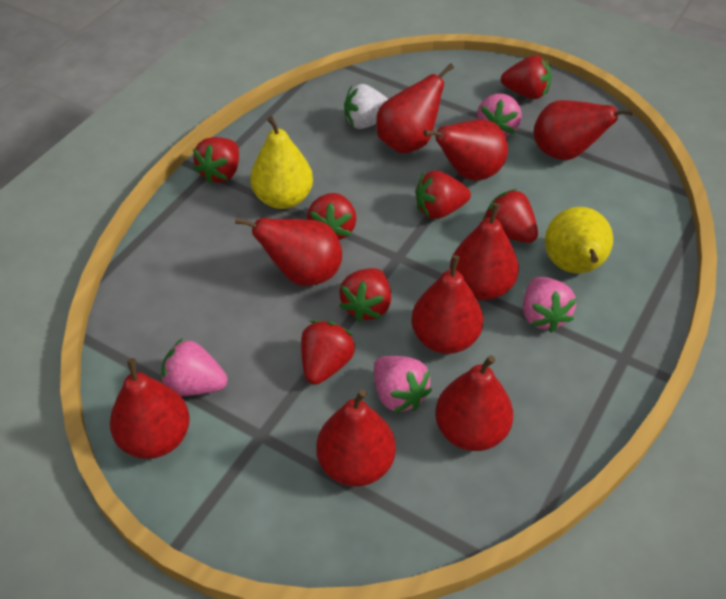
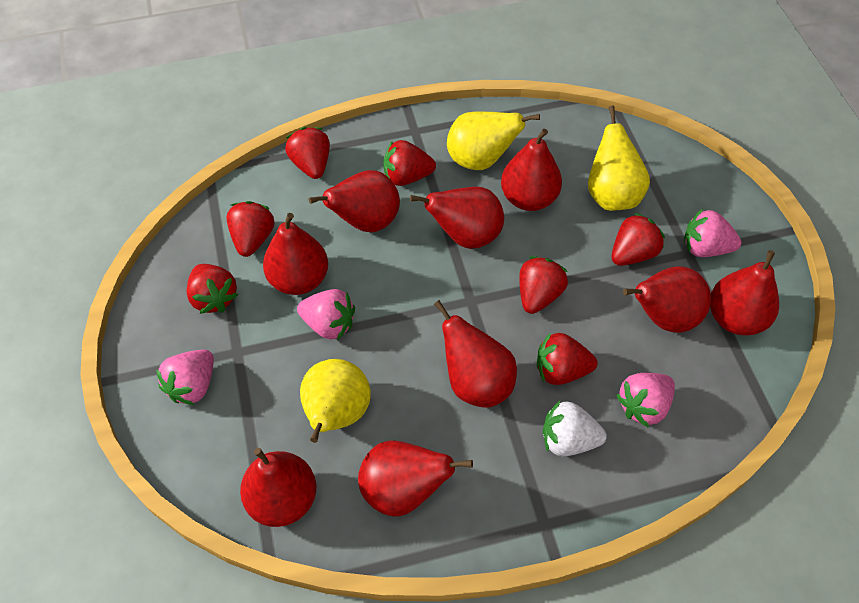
yellow pear: [250,116,313,209] [545,207,613,274] = 2 -> [300,359,371,443] [447,112,540,170] [588,106,650,211] = 3

